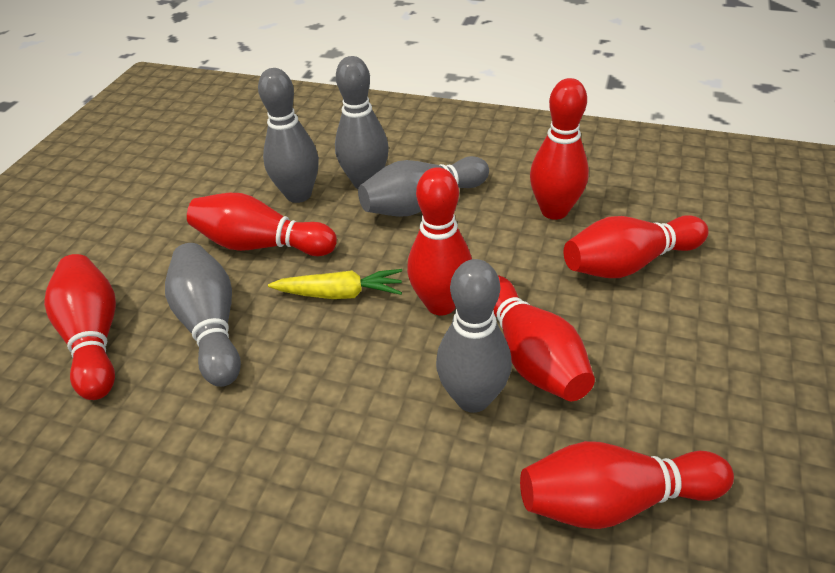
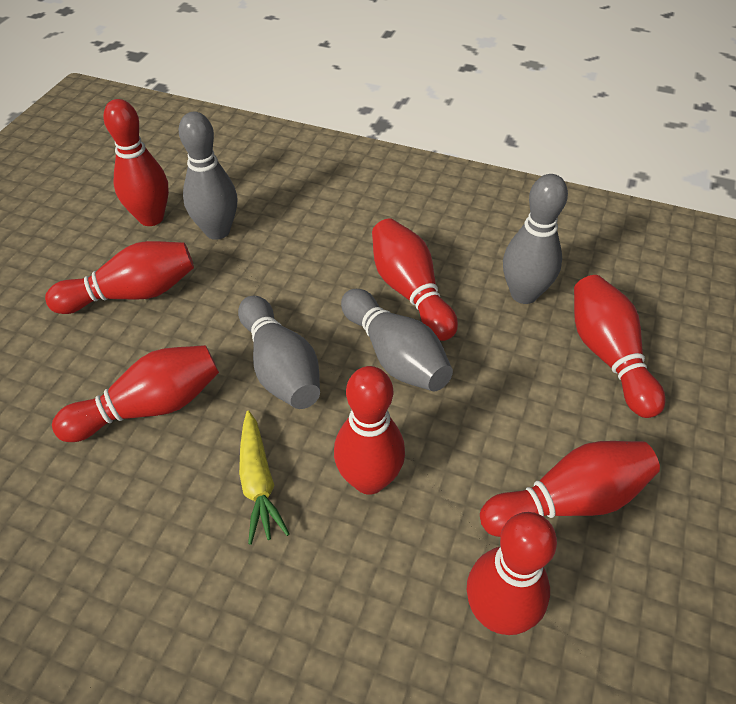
grey bowling pin: [165,243,241,387] [258,68,319,203] [335,56,389,189] [358,156,489,217] [436,259,512,413] = 5 -> [179,112,238,240] [238,296,320,409] [341,289,453,391] [503,174,568,304] = 4
red bowling pin: [44,254,116,400] [187,193,337,256] [407,167,472,315] [493,275,595,401] [520,441,734,529] [530,78,589,220] [564,215,709,278] = 7 -> [45,241,194,314] [52,345,219,442] [103,99,169,226] [334,366,405,495] [372,218,458,341] [467,512,557,635] [480,441,660,537] [574,275,666,418] = 8

